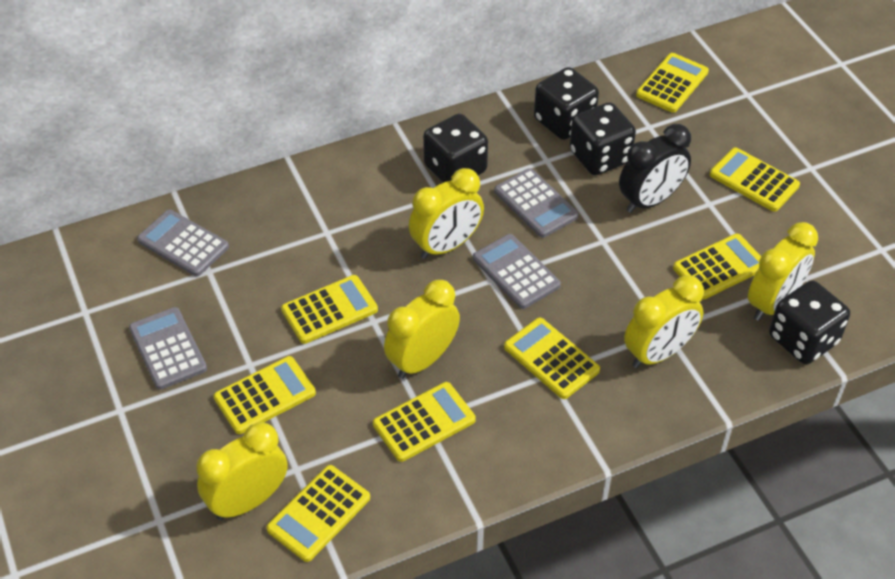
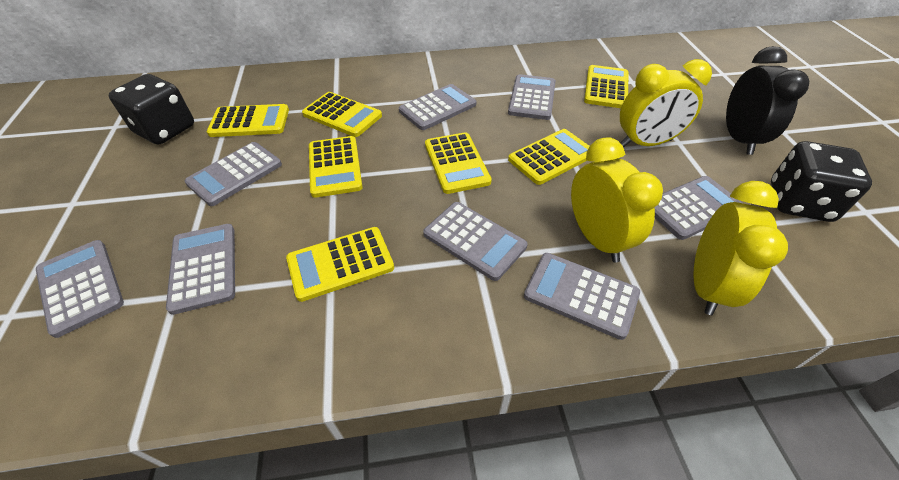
black dice: [423,114,488,183] [534,67,599,140] [570,102,636,175] [769,281,850,364] = 4 -> [109,74,194,144] [771,141,872,222] = 2
grey calculator: [129,307,207,390] [137,210,229,276] [473,234,561,309] [494,168,579,238] = 4 -> [36,240,124,338] [166,224,235,315] [184,142,282,206] [399,84,476,130] [423,202,528,281] [508,74,556,120] [524,253,640,340] [654,176,744,240] = 8
yellow calculator: [214,356,316,434] [266,465,370,562] [281,275,378,344] [373,382,476,462] [504,318,600,399] [636,53,709,113] [673,234,761,300] [710,147,800,212] = 8 -> [207,104,289,137] [286,227,394,302] [302,92,382,137] [309,136,363,198] [425,132,492,194] [508,129,590,185] [584,65,628,108] = 7
yellow clock: [196,422,288,520] [384,280,460,379] [409,168,484,259] [624,275,704,368] [748,222,818,321] = 5 -> [571,137,663,263] [620,59,712,147] [694,181,788,315] = 3

